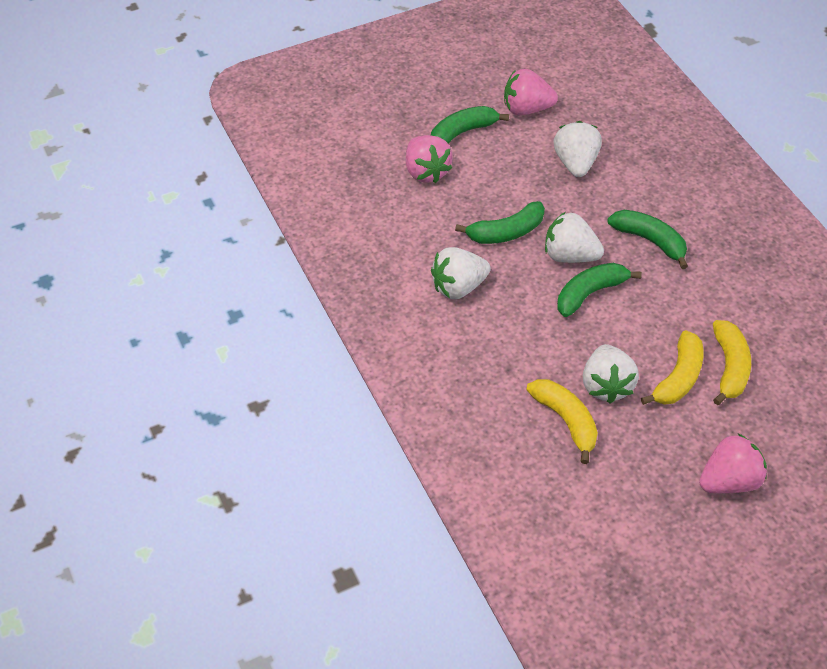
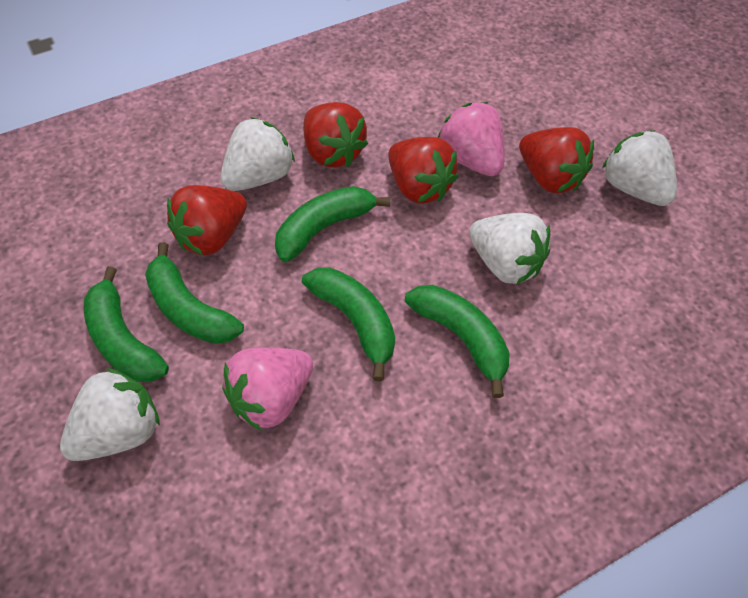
green banana: [431,106,509,144] [455,201,545,244] [557,263,642,317] [608,210,688,269] = 4 -> [84,267,169,382] [145,242,244,344] [275,186,390,262] [302,267,395,381] [405,285,510,398] = 5
pink strawberry: [406,135,453,183] [504,69,558,115] [699,433,767,493] = 3 -> [222,348,313,431] [438,102,505,176] = 2
red strawberry: none = 0 -> [167,185,247,255] [303,102,368,167] [388,137,459,204] [519,127,594,193] = 4
yellow banana: [526,379,598,464] [641,330,703,405] [713,320,751,405] = 3 -> none = 0

